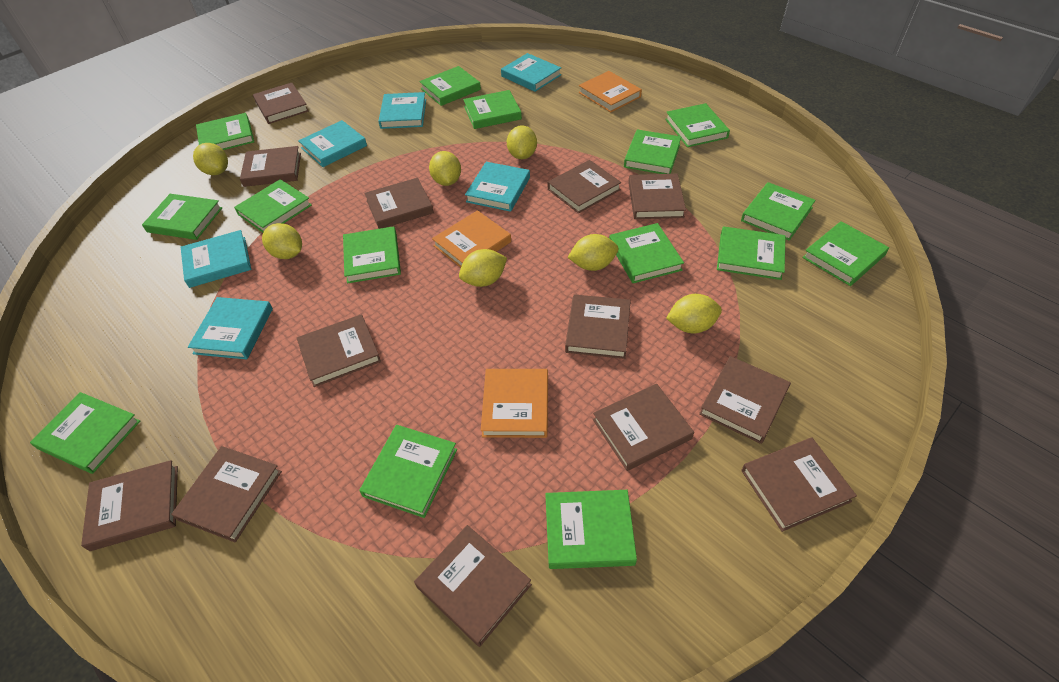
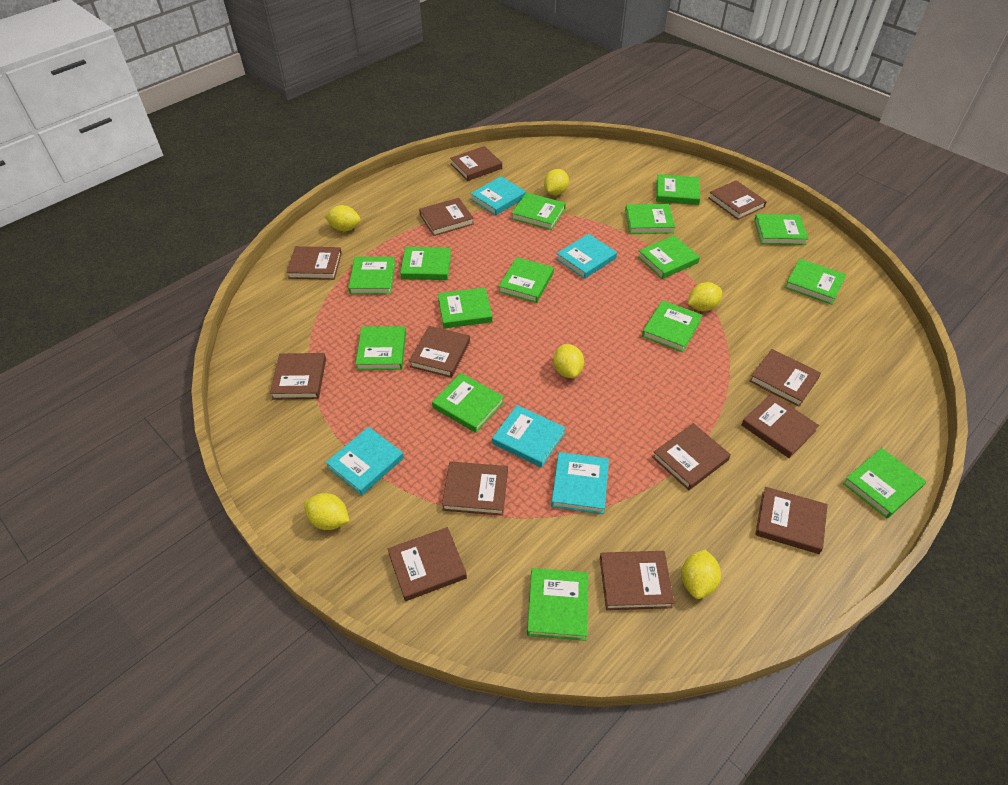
orange book: [432,210,511,268] [481,369,548,438] [578,71,642,112] = 3 -> none = 0
turquoise book: [181,230,251,288] [188,297,273,359] [298,120,367,167] [378,92,426,129] [465,162,530,212] [501,53,561,92] = 6 -> [326,427,404,496] [471,176,526,215] [492,405,566,468] [551,452,609,514] [556,234,617,279] = 5
yellow lemon: [193,143,228,175] [262,223,302,259] [429,151,461,186] [459,249,507,287] [507,125,537,159] [568,234,618,271] [666,294,722,334] = 7 -> [304,493,349,530] [325,205,361,231] [544,169,569,195] [553,344,584,378] [681,550,721,599] [688,282,722,311] = 6

